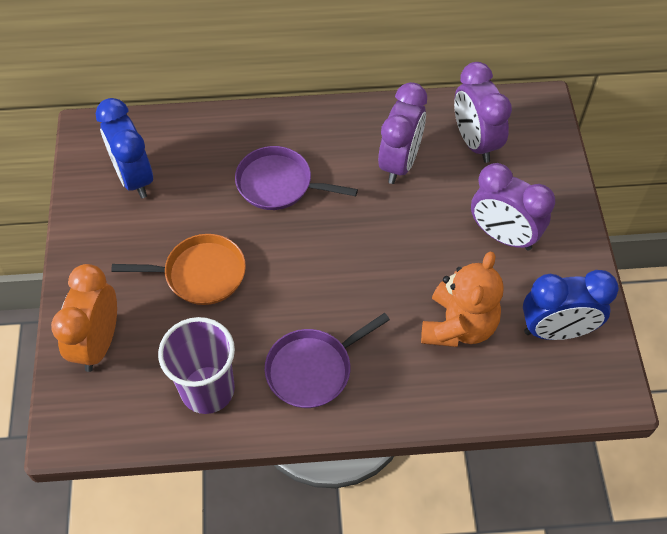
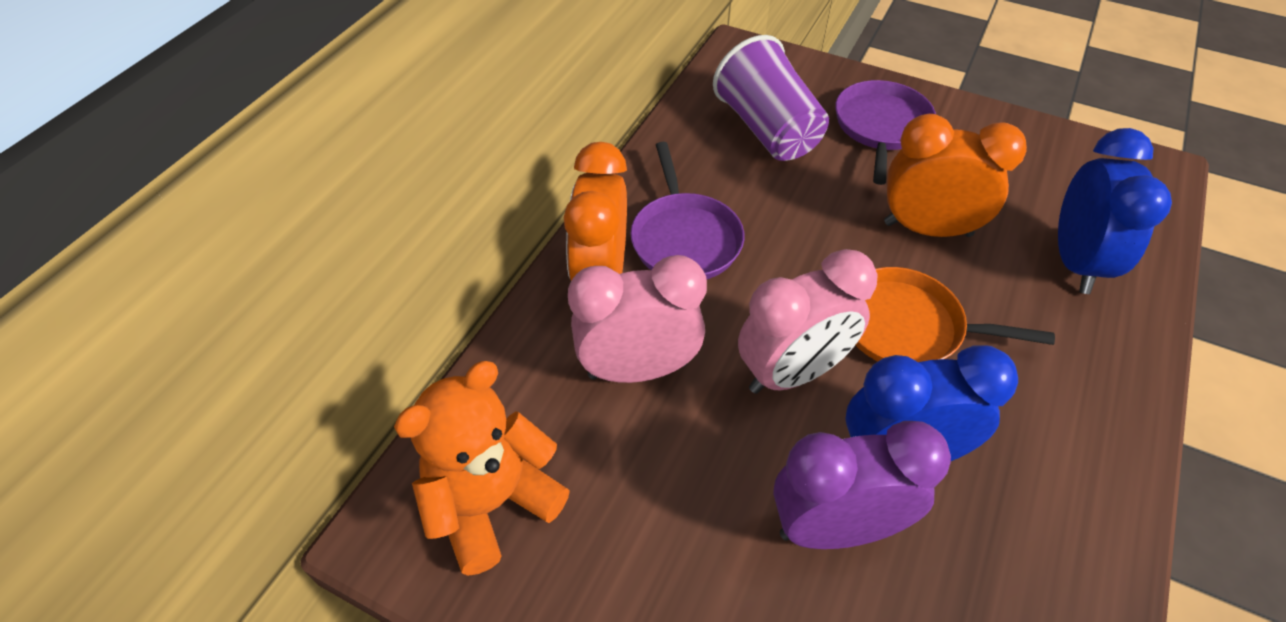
orange clock: [51,264,117,372] = 1 -> [564,142,627,280] [884,114,1027,237] = 2
pink clock: none = 0 -> [568,255,707,383] [738,249,878,394] = 2
purple clock: [378,82,427,184] [454,62,512,163] [471,163,555,250] = 3 -> [773,421,951,549] = 1

